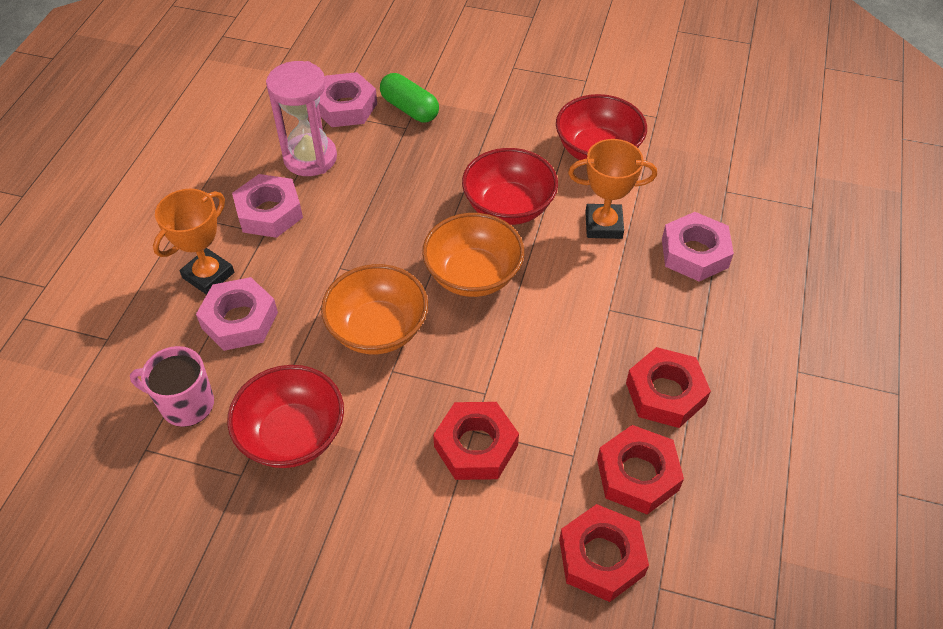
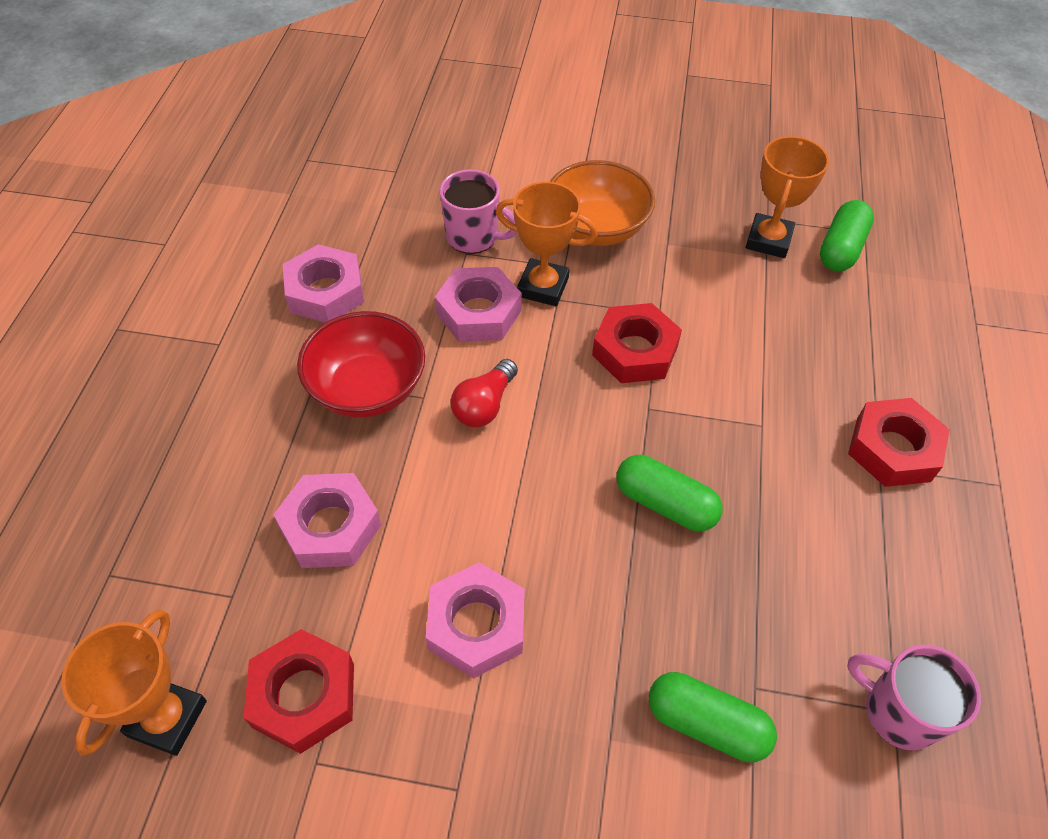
green capsule: [380,73,439,122] = 1 -> [617,455,722,532] [649,672,777,762] [820,200,874,271] = 3
orange bowl: [321,264,428,354] [422,213,524,297] = 2 -> [550,160,655,246] = 1
orange trophy: [153,189,234,295] [568,139,657,239] = 2 -> [61,610,207,756] [496,182,598,306] [746,136,829,258] = 3
pink hourglass: [266,61,337,176] = 1 -> none = 0
pink mug: [130,346,214,427] = 1 -> [439,169,517,254] [847,645,981,750] = 2
red bowl: [227,365,344,468] [462,148,558,225] [556,94,647,160] = 3 -> [297,311,425,418] = 1
red light bulb: none = 0 -> [451,359,518,427] = 1
red nut: [433,402,519,480] [559,504,649,602] [597,425,684,515] [626,347,711,428] = 4 -> [243,629,354,754] [592,303,682,383] [848,398,950,487] = 3

